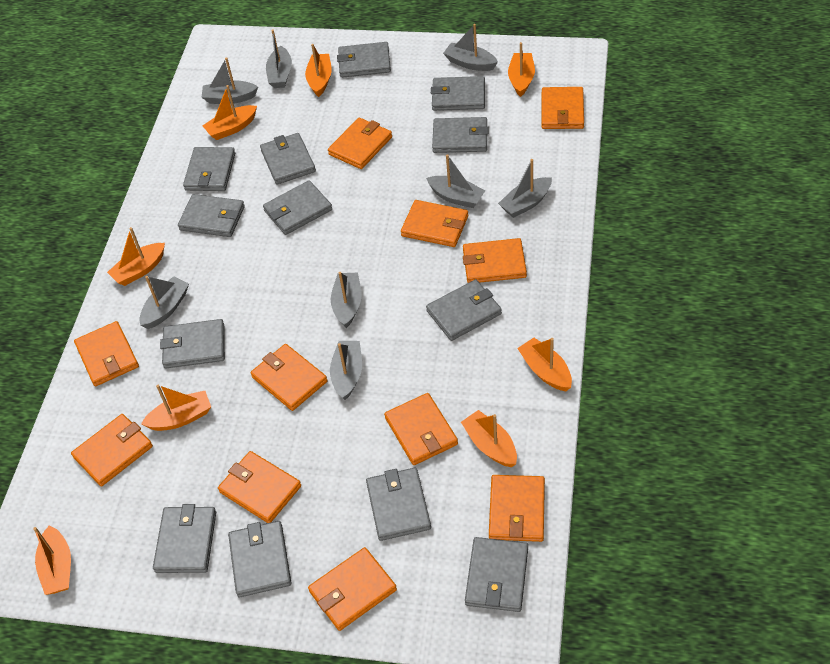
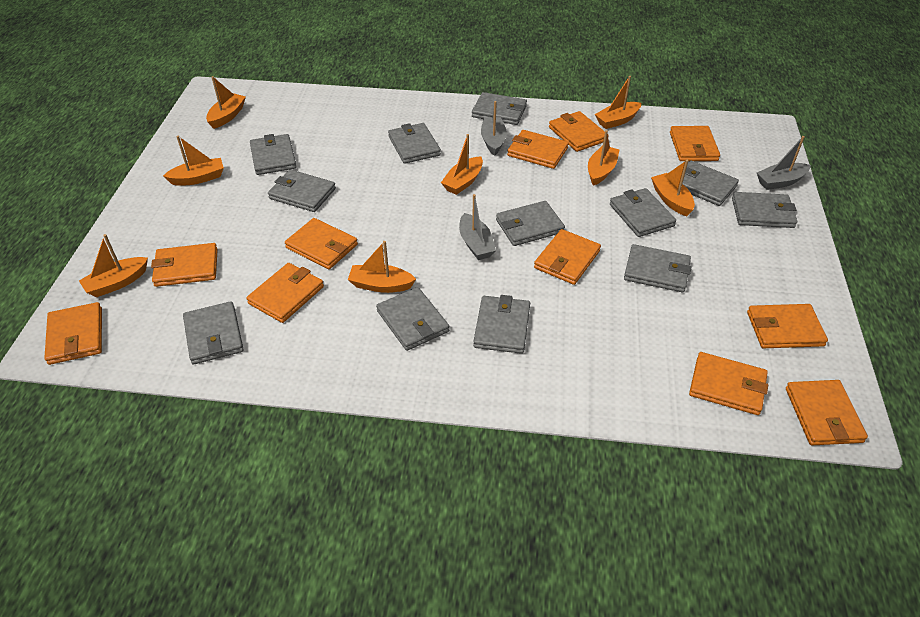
grey boat: [139,276,189,329] [202,57,258,104] [266,30,292,88] [330,341,362,400] [331,272,361,328] [426,154,485,208] [443,24,498,71] [498,159,552,218] = 8 -> [459,194,496,260] [481,101,507,156] [757,136,811,190] = 3
grey wallet: [153,504,216,573] [160,319,225,369] [178,194,245,237] [183,147,235,191] [228,521,291,597] [260,133,316,184] [263,180,332,235] [337,42,391,78] [366,468,431,541] [426,279,502,341] [431,76,485,111] [432,117,489,153] [465,537,528,612] = 13 -> [183,301,244,365] [250,134,297,175] [268,170,336,212] [376,287,449,351] [388,123,441,164] [472,92,527,125] [473,295,530,354] [496,201,565,246] [610,188,676,237] [624,244,691,292] [682,161,739,206] [732,192,797,228] = 12

